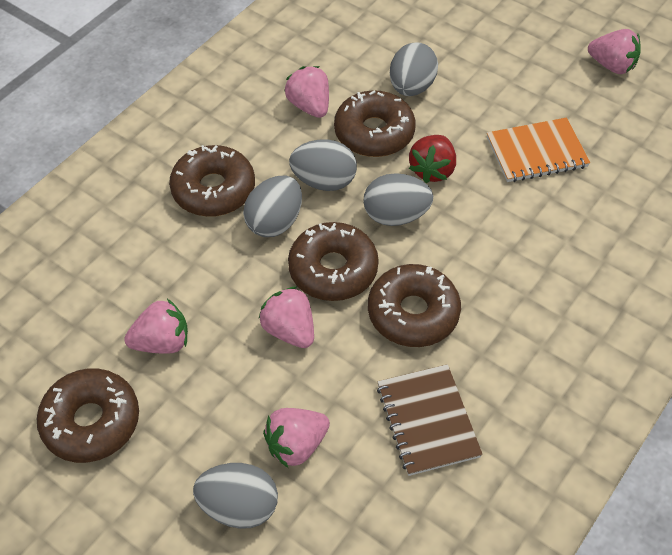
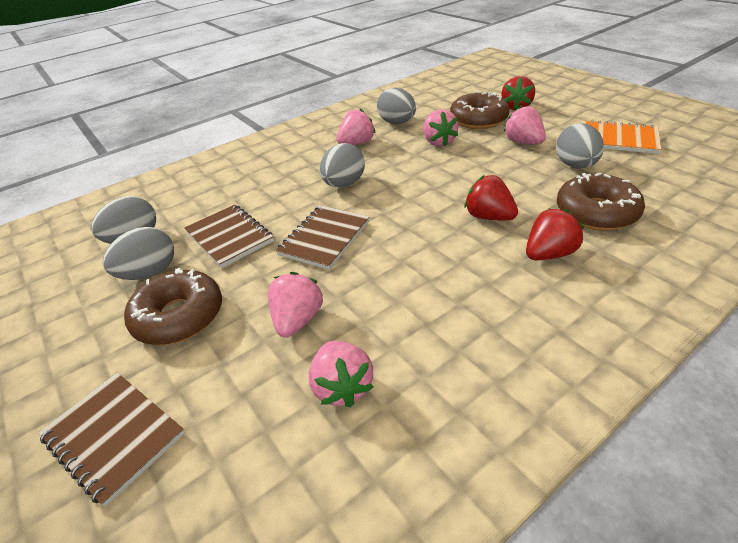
brown donut: [37,368,139,463] [169,145,255,217] [288,222,379,301] [334,90,416,157] [368,264,461,347] = 5 -> [124,268,222,345] [450,92,510,129] [557,173,645,231] = 3
brown notebook: [377,364,483,476] = 1 -> [38,373,185,507] [184,205,274,268] [276,205,369,270] = 3
red strawberry: [409,135,456,183] = 1 -> [464,175,518,220] [501,76,535,110] [526,208,584,260] = 3

